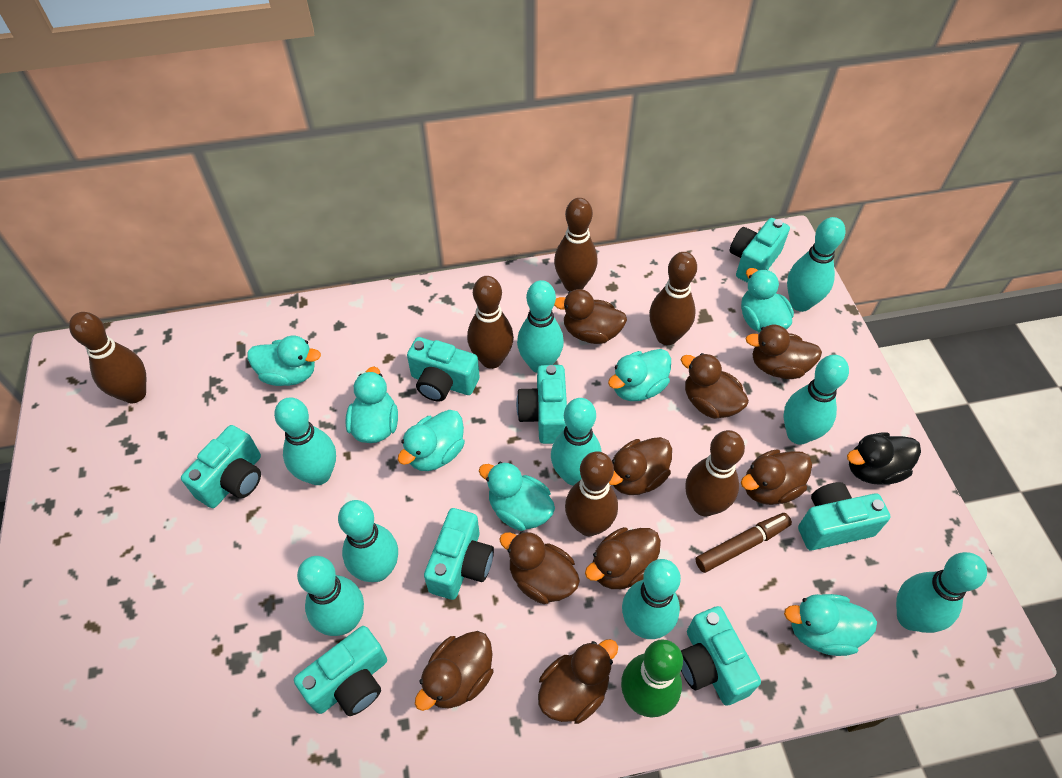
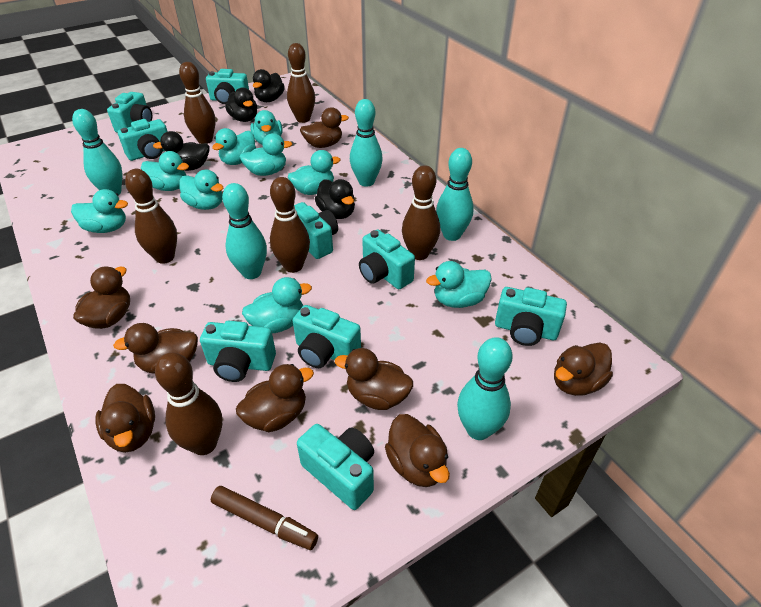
black duck: [847,432,921,485] = 1 -> [153,131,210,171] [225,87,257,122] [253,69,285,102] [315,179,355,219] = 4
brown duck: [415,631,494,711] [499,531,580,604] [538,639,618,724] [554,289,627,344] [585,527,661,589] [609,437,672,495] [681,353,749,419] [741,449,812,505] [746,325,822,379] = 9 -> [73,266,130,329] [95,384,155,453] [113,323,198,374] [236,364,314,432] [300,107,349,148] [335,348,413,410] [385,414,450,487] [554,342,613,396] = 8
green bowling pin: [621,639,683,717] = 1 -> none = 0
turquoise bowling pin: [274,397,336,485] [297,556,364,636] [338,500,398,582] [517,280,564,373] [551,398,601,486] [622,559,681,639] [783,355,849,445] [787,217,845,312] [896,552,987,633] = 9 -> [72,109,123,195] [222,183,267,279] [350,99,383,187] [436,148,474,241] [457,337,513,440] = 5
turquoise camera: [181,425,261,508] [294,626,387,716] [407,337,480,402] [424,508,494,600] [516,365,567,444] [681,606,761,706] [730,218,790,283] [798,482,891,550] = 8 -> [107,92,152,133] [118,119,168,161] [200,321,276,382] [206,69,249,104] [293,305,361,368] [294,202,338,259] [297,424,374,510] [359,230,415,289] [495,287,567,346] = 9
turquoise duck: [248,336,321,386] [345,366,398,443] [398,410,465,471] [479,462,555,531] [608,349,671,401] [741,268,794,333] [784,594,877,656] = 7 -> [71,189,128,233] [141,151,189,191] [179,170,223,210] [212,128,256,165] [240,133,293,176] [242,277,312,333] [250,110,282,145] [288,150,340,195] [426,261,492,308] = 9

